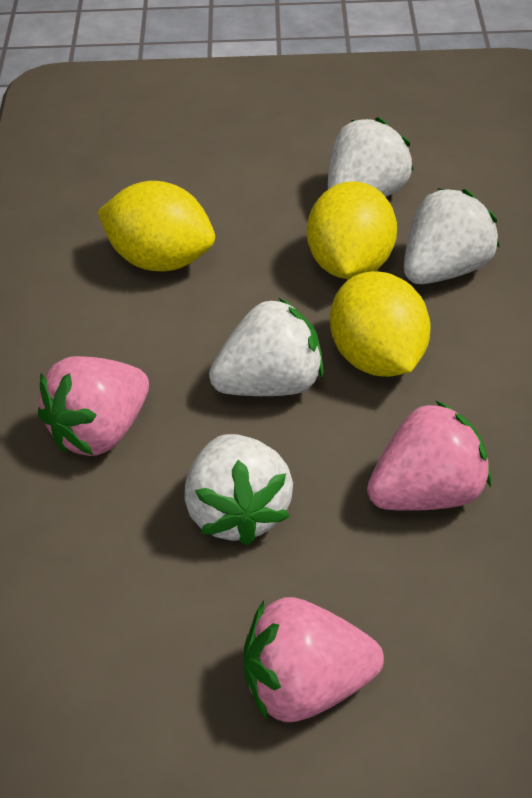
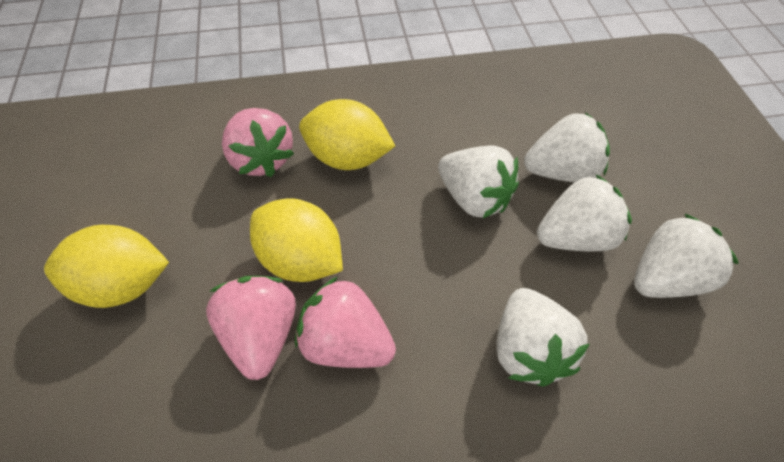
white strawberry: [184,434,293,546] [209,298,324,396] [328,117,414,197] [404,188,500,284] = 4 -> [438,145,519,219] [497,288,589,387] [524,112,610,183] [537,175,632,251] [634,214,739,298] = 5

